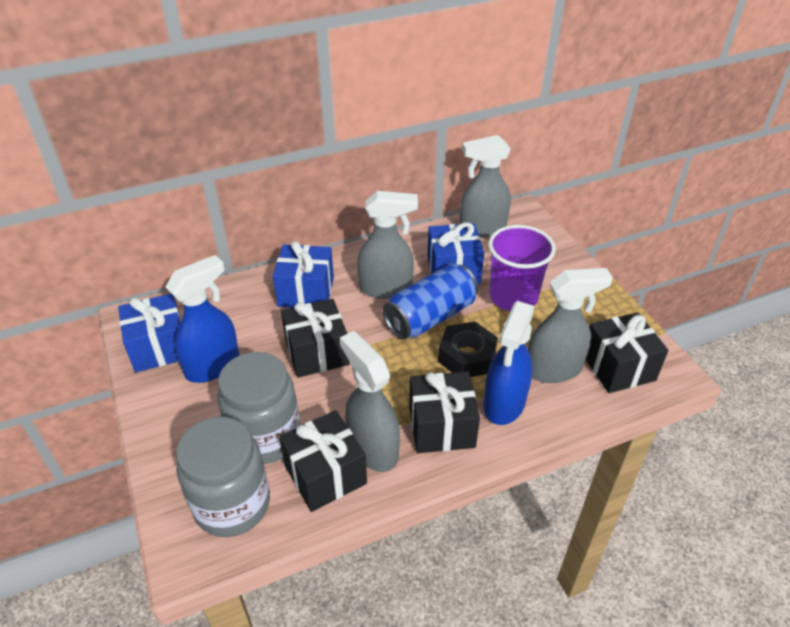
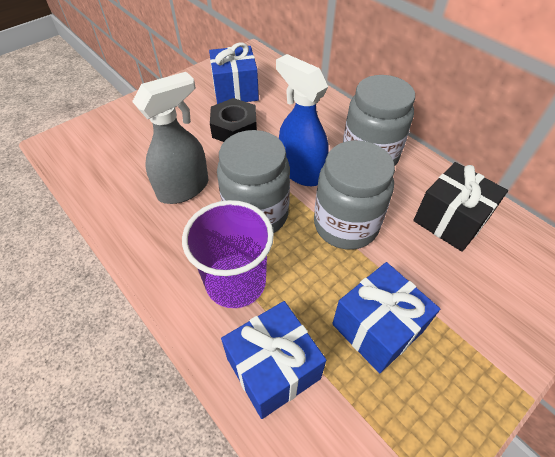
black gift: [279,410,367,512] [281,299,350,378] [409,371,480,453] [586,312,669,393] = 4 -> [413,162,508,252] = 1
blue can: [383,263,478,340] = 1 -> none = 0
blue spray bottle: [166,255,239,383] [483,301,535,425] = 2 -> [276,54,329,186] = 1
grey jar: [176,417,270,537] [217,352,300,464] = 2 -> [217,130,290,233] [314,140,395,250] [343,75,415,166] = 3
grey spray bottle: [340,331,400,472] [357,191,418,299] [460,135,511,238] [528,268,613,383] = 4 -> [132,72,208,204] = 1

